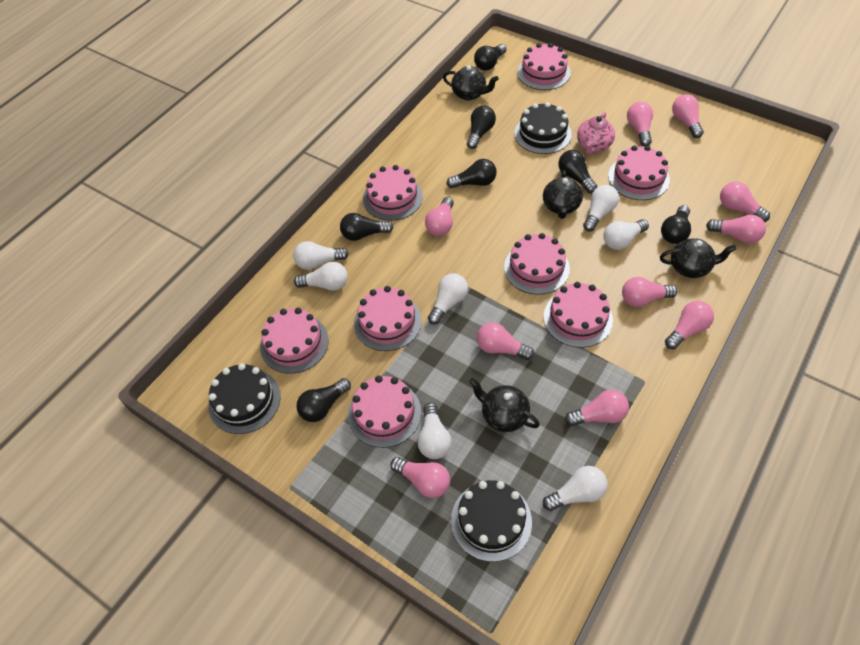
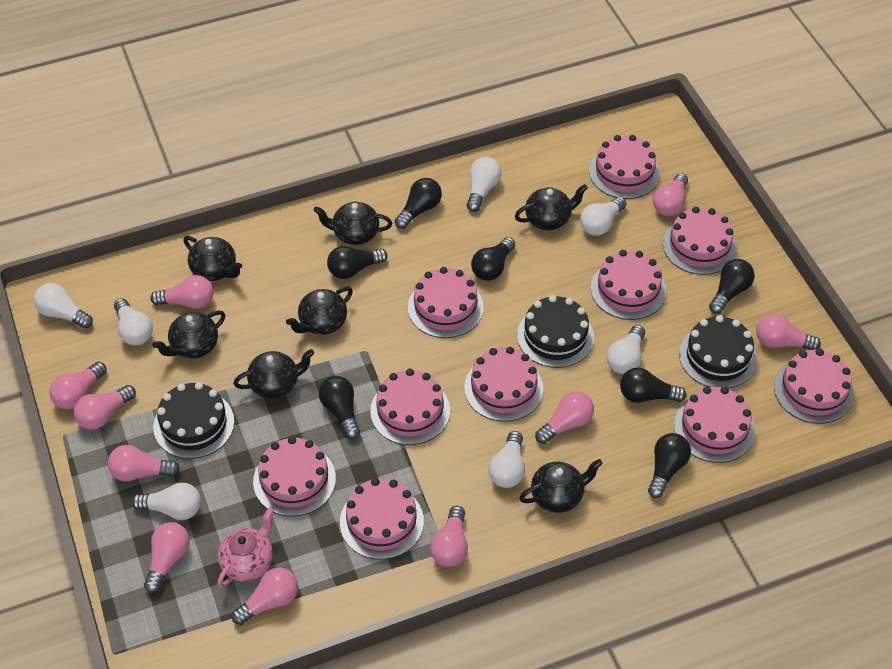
black teapot: [443,65,499,101] [469,378,540,432] [543,170,583,219] [660,238,736,278] = 4 -> [152,310,225,359] [183,236,242,281] [233,349,314,399] [286,287,353,335] [313,201,392,245] [515,184,588,230] [519,459,603,513] = 7
pink cake: [260,308,329,374] [348,376,421,448] [354,286,422,351] [363,165,423,221] [504,233,570,295] [517,43,571,90] [544,282,613,348] [608,145,670,200] = 8 -> [253,436,336,516] [340,478,424,559] [370,369,450,445] [408,267,484,338] [464,347,543,422] [589,135,660,199] [591,250,666,320] [663,207,737,275] [674,386,755,463] [774,349,854,424] = 10

